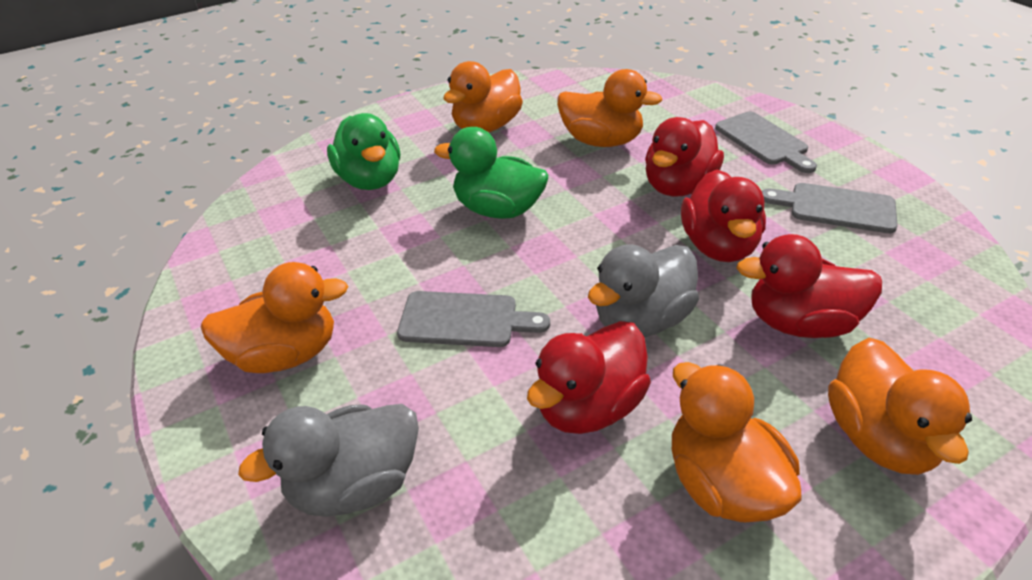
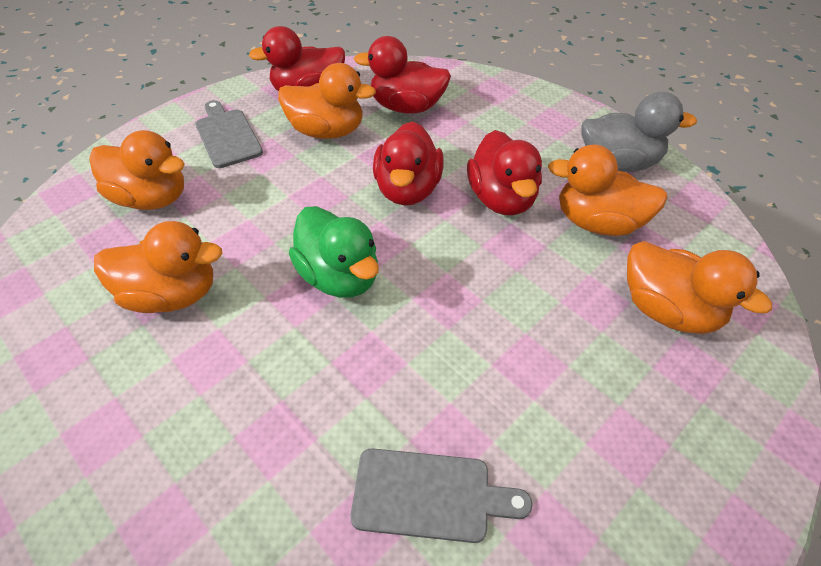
green duck: [327,113,400,190] [434,127,548,219] = 2 -> [289,206,379,298] = 1
grey cutting board: [397,291,550,347] [715,112,817,173] [762,183,898,233] = 3 -> [195,100,263,168] [351,448,533,543] = 2
grey duck: [238,404,419,517] [588,244,699,337] = 2 -> [581,92,697,172] = 1

